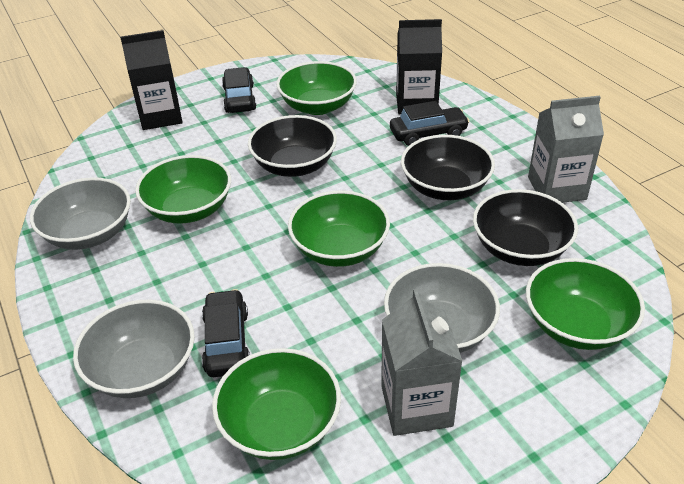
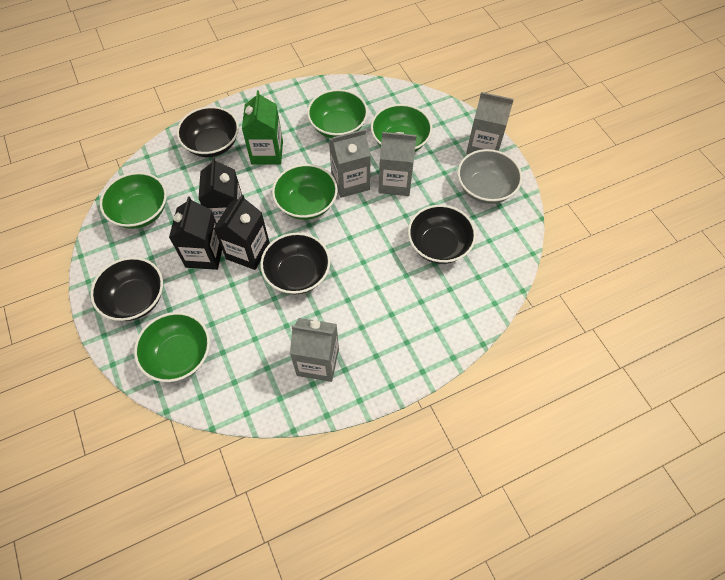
black bowl: [248,115,337,177] [401,135,495,200] [473,189,578,266] = 3 -> [90,257,163,321] [177,106,239,157] [260,233,330,294] [408,205,476,264] = 4
black car: [202,289,250,377] [222,67,257,113] [390,101,470,146] = 3 -> none = 0
black carton: [120,30,183,130] [396,19,442,115] = 2 -> [169,196,222,270] [198,157,242,223] [214,195,270,270] = 3
green carton: none = 0 -> [242,90,283,165] = 1
grey bowl: [30,177,131,250] [73,300,195,398] [384,263,500,353] = 3 -> [458,149,522,204] = 1
grey carton: [381,289,462,436] [528,96,604,203] = 2 -> [290,318,339,382] [329,129,371,198] [379,132,417,196] [466,92,514,155] = 4

